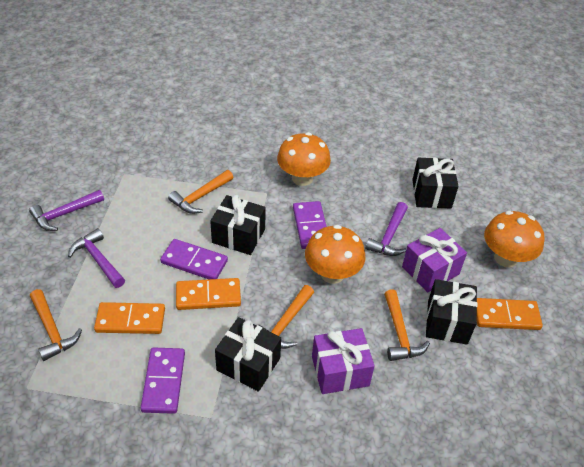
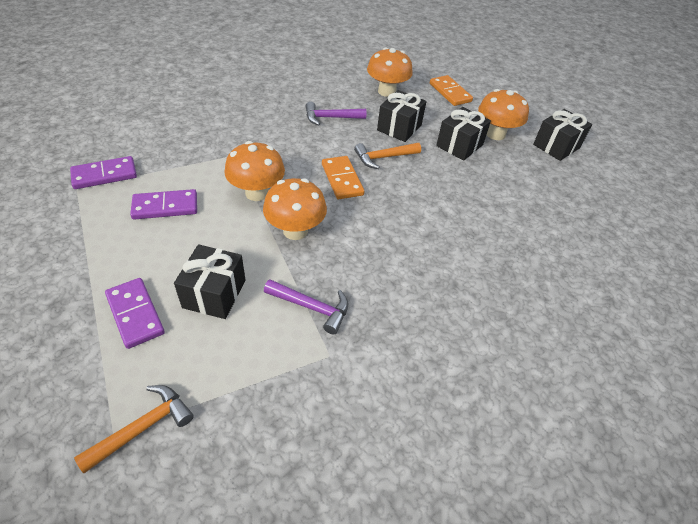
orange domino: [94,302,165,334] [176,278,241,310] [477,298,543,330] = 3 -> [322,156,364,199] [430,75,473,106] = 2
orange hammer: [30,289,82,361] [168,170,234,214] [258,285,314,349] [384,289,430,361] = 4 -> [74,385,194,473] [354,143,421,169] = 2
orange mushroom: [277,132,331,186] [305,225,365,284] [484,211,545,267] = 3 -> [224,141,285,201] [263,178,327,240] [367,47,413,97] [478,89,529,140] = 4
purple gift: [312,328,375,394] [402,228,467,293] = 2 -> none = 0
purple hammer: [29,190,104,231] [68,228,125,288] [365,202,408,256] = 3 -> [264,279,348,334] [306,101,366,125] = 2

